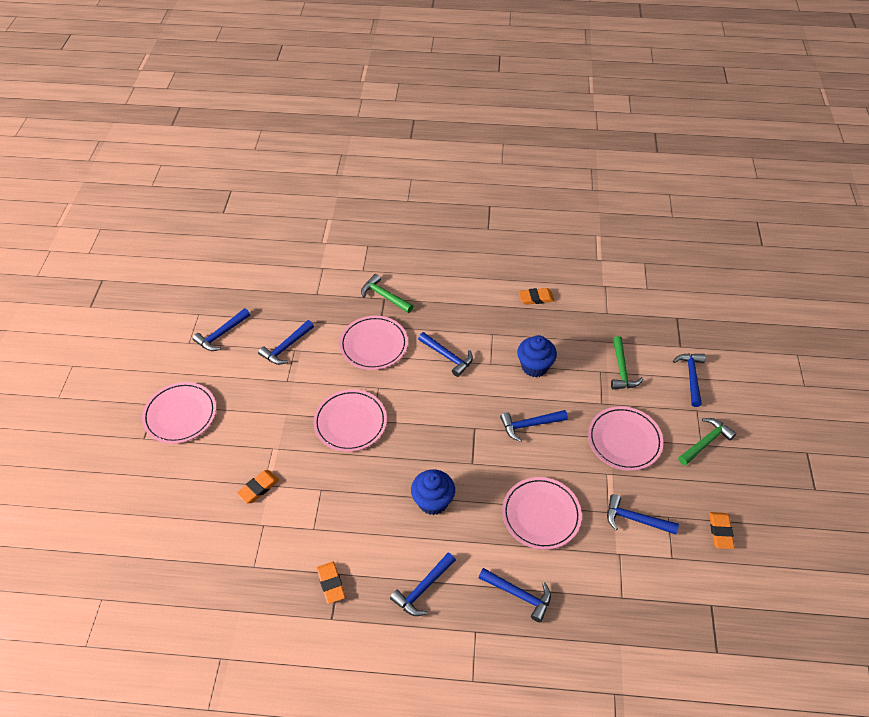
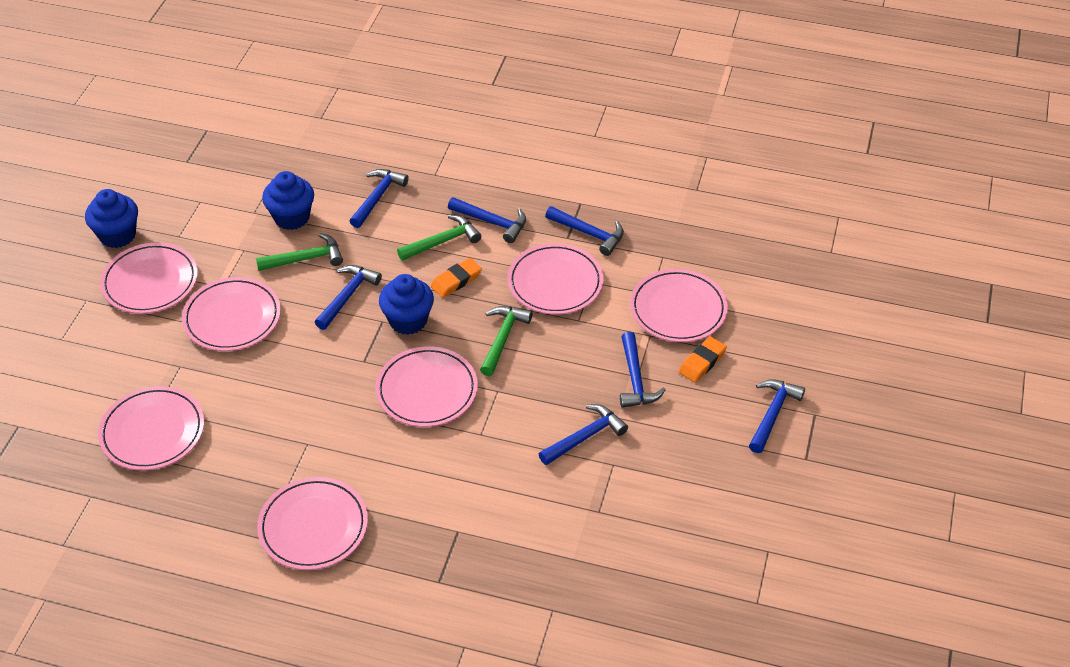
blue cupcake: [411,469,455,515] [517,335,557,377] = 2 -> [85,189,138,248] [262,171,314,230] [379,274,434,335] = 3
blue hammer: [192,308,250,351] [258,320,314,365] [390,552,456,616] [418,332,473,377] [479,568,551,622] [500,410,568,442] [607,494,679,535] [673,353,705,407] = 8 -> [315,265,382,330] [350,169,409,228] [448,197,526,243] [539,404,628,465] [545,206,624,256] [620,332,666,408] [749,379,805,453] = 7
orange eraser: [237,470,279,503] [317,562,345,604] [519,288,554,305] [709,512,735,549] = 4 -> [431,258,482,298] [679,336,727,383] = 2
pink plate: [142,382,216,444] [313,389,387,452] [339,316,408,370] [502,477,582,550] [588,406,663,471] = 5 -> [98,386,204,470] [100,242,198,314] [182,277,281,351] [257,477,368,570] [375,346,478,427] [508,243,603,315] [630,269,728,342] = 7

